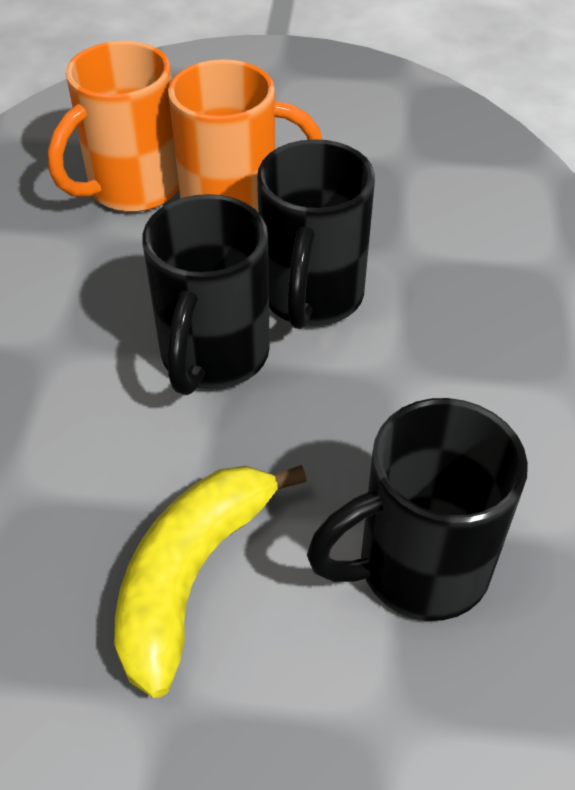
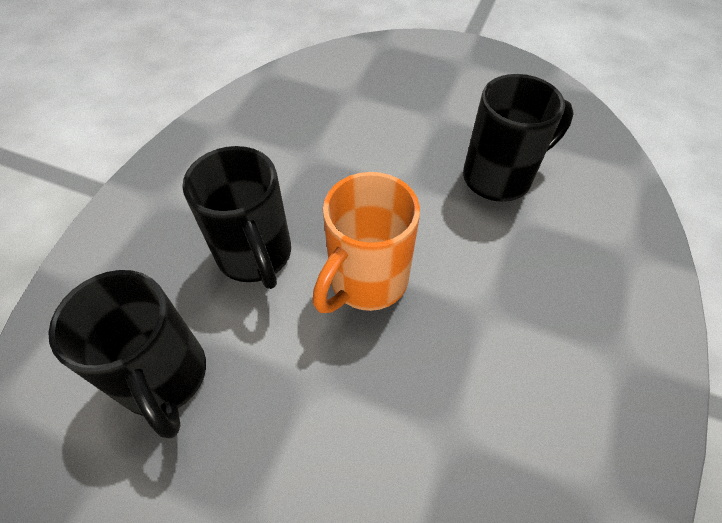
orange mug: [48,41,179,212] [168,59,322,212] = 2 -> [313,172,420,313] = 1
yellow banana: [114,465,307,698] = 1 -> none = 0

